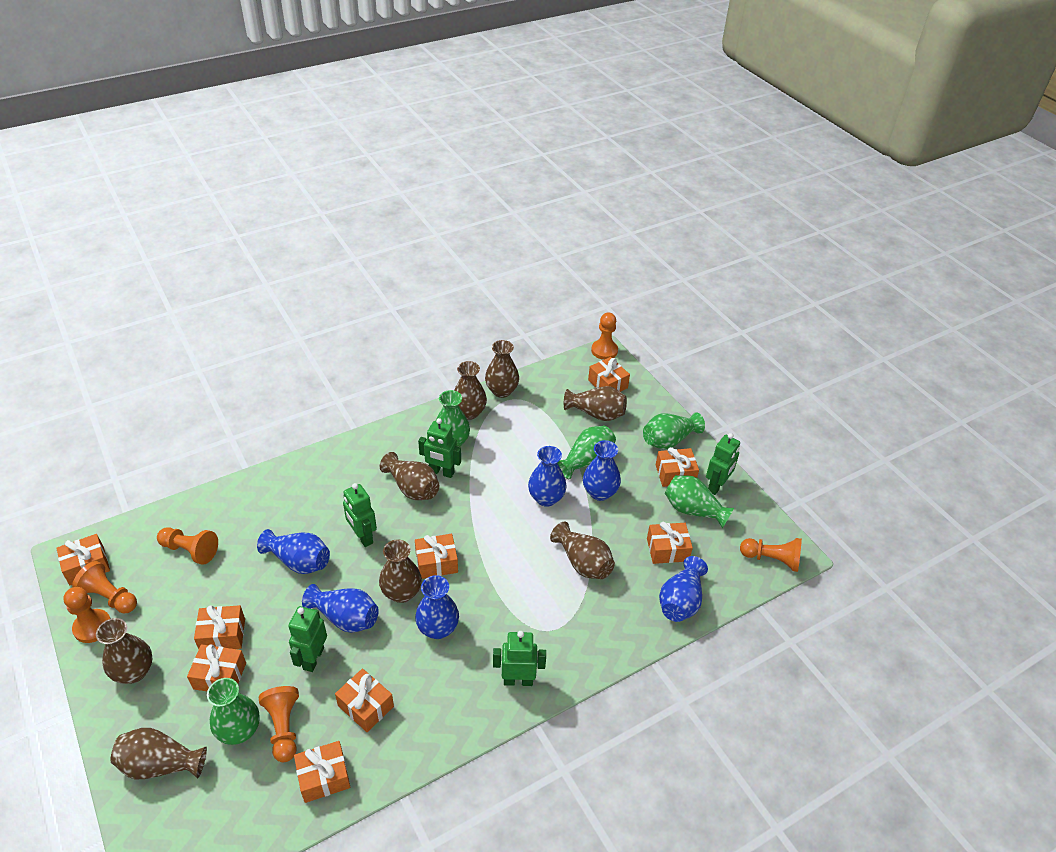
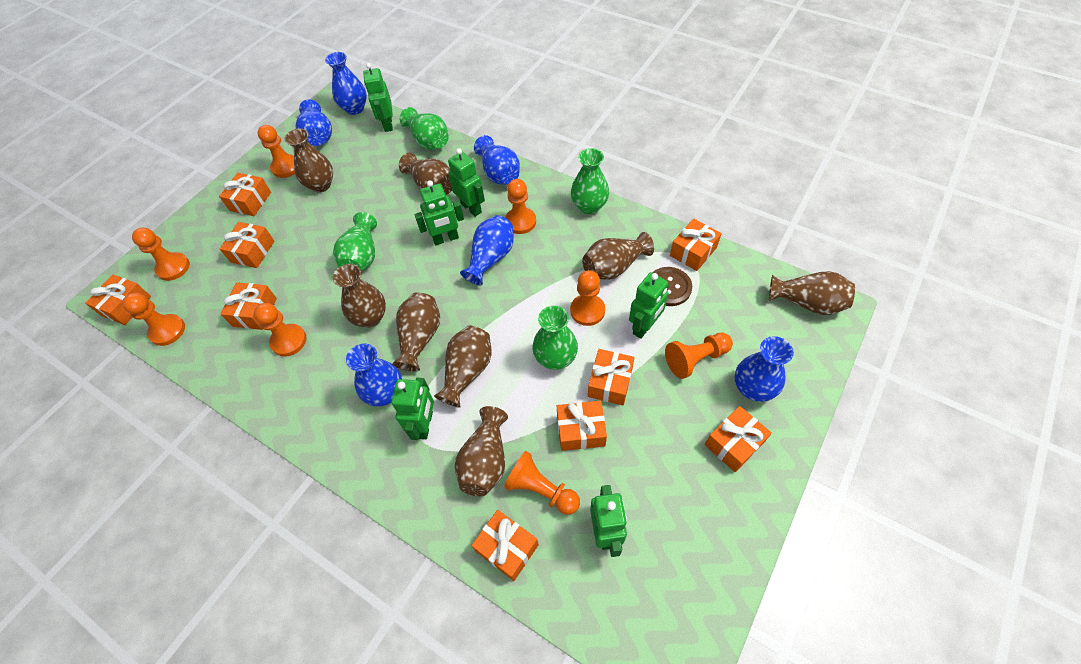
brown button: none = 0 -> [652,267,692,306] = 1
green robot: [288,606,327,672] [343,483,377,547] [418,418,461,478] [493,631,546,686] [706,433,740,495] = 5 -> [363,63,393,132] [391,378,434,440] [414,180,464,245] [448,148,485,217] [590,485,627,557] [629,272,669,339] = 6
green vase: [207,678,260,745] [436,390,470,447] [557,426,616,479] [643,412,705,449] [665,475,734,528] = 5 -> [333,212,377,272] [400,107,449,150] [532,306,578,370] [571,148,609,214] = 4
orange pawn: [64,587,111,643] [72,561,137,613] [157,527,218,565] [259,686,299,762] [591,313,618,360] [740,538,802,572] = 6 -> [122,293,185,346] [132,228,190,281] [254,303,307,357] [258,125,295,178] [504,451,580,515] [505,179,536,234] [570,270,605,326] [665,333,733,379] = 8

